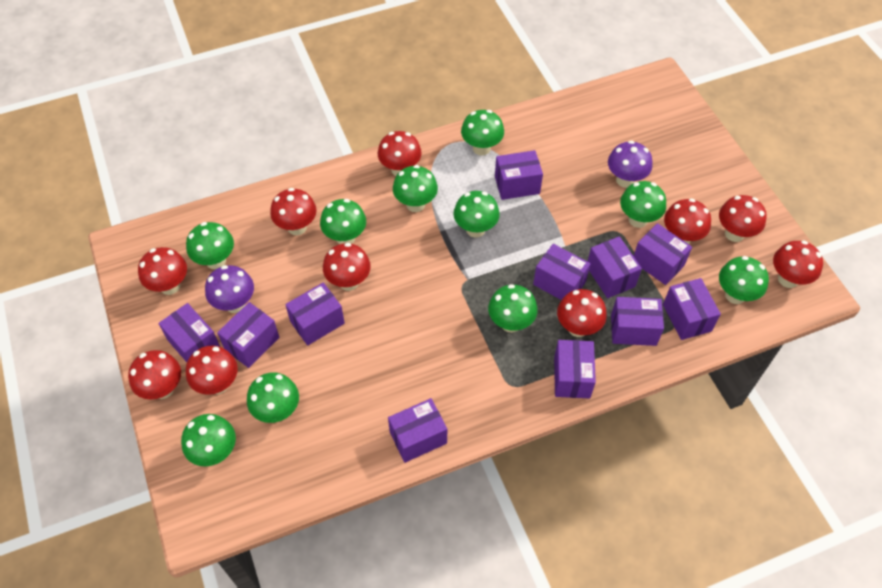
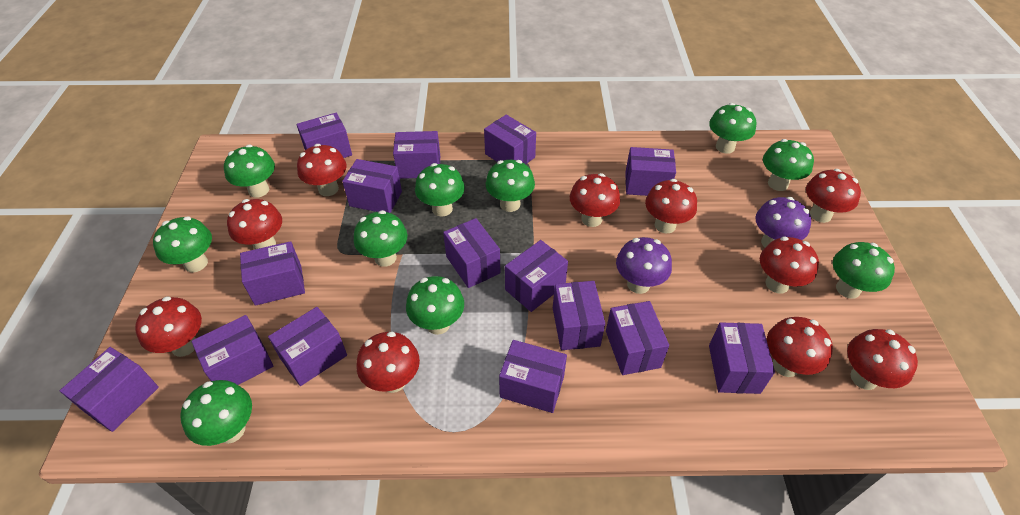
purple box: [159,303,220,362] [217,302,280,368] [285,283,345,346] [388,398,447,463] [495,150,543,200] [533,244,591,300] [554,340,596,398] [587,236,642,298] [611,297,664,346] [634,223,692,285] [663,278,721,340] = 11 -> [60,347,159,432] [192,315,274,385] [240,241,305,306] [268,307,347,386] [297,113,352,158] [342,159,402,213] [393,131,440,179] [443,218,500,288] [484,115,536,164] [499,340,567,413] [505,240,568,312] [553,281,605,350] [606,301,669,375] [625,147,676,196] [709,322,775,394] = 15

